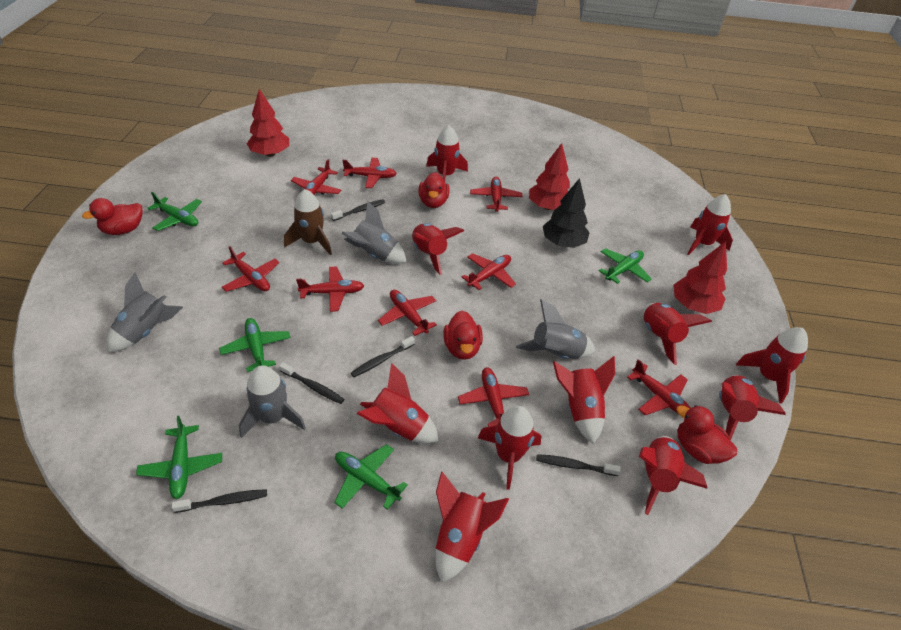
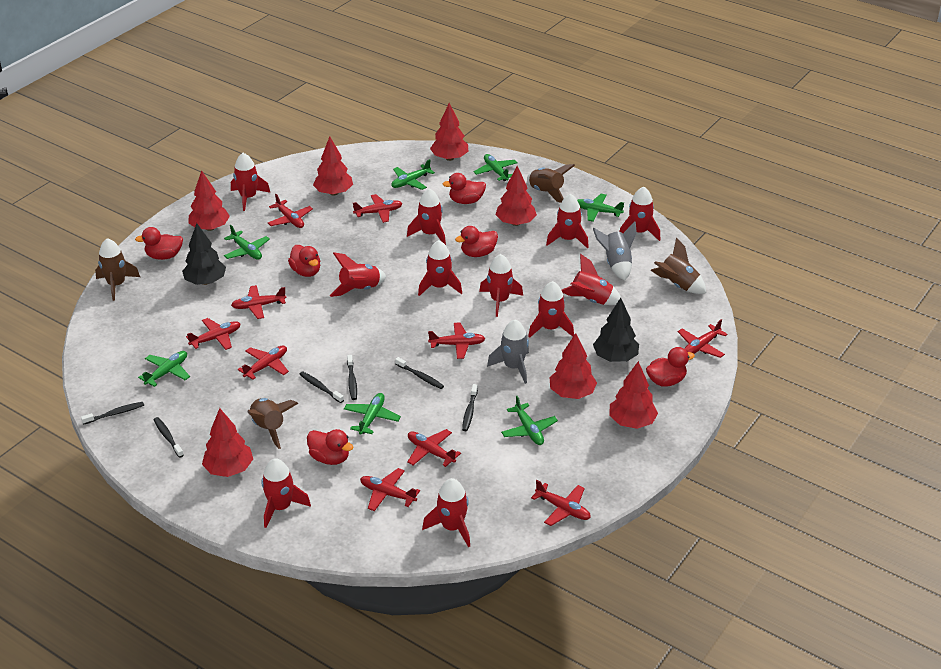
black toothbrush: [172,489,267,513] [279,362,344,404] [331,199,385,221] [351,336,415,377] [536,454,621,476] = 5 -> [81,402,144,425] [154,417,184,458] [299,372,344,403] [347,355,357,400] [395,357,444,389] [462,384,478,431] = 6
black tree: [543,178,589,248] = 1 -> [182,223,226,285] [593,298,639,362] = 2
brown rocket: [284,189,332,255] = 1 -> [95,238,140,301] [247,398,298,449] [527,164,575,203] [650,238,706,294] = 4
green plane: [136,416,222,499] [147,192,202,231] [219,318,291,372] [334,444,408,510] [599,248,652,284] = 5 -> [138,351,190,387] [224,225,270,260] [344,393,401,435] [391,159,435,190] [473,154,518,181] [501,396,558,445] [577,194,624,222] = 7
grey rocket: [107,272,183,352] [239,365,306,438] [341,201,406,264] [516,299,595,359] = 4 -> [487,320,529,384] [593,221,637,280] = 2
red duck: [82,198,143,235] [418,172,450,208] [443,311,483,360] [676,405,737,464] = 4 -> [135,227,183,260] [288,245,320,277] [307,429,353,465] [442,173,486,204] [455,226,498,257] [646,347,695,387] = 6
red plane: [221,246,279,292] [291,159,341,195] [296,266,364,312] [342,158,397,188] [378,290,437,336] [458,367,529,427] [462,253,516,290] [470,177,523,212] [627,359,691,415] = 9 -> [186,318,240,350] [231,285,286,319] [238,345,289,380] [268,194,313,228] [353,194,403,223] [360,468,420,511] [407,429,461,467] [428,323,485,359] [531,480,591,526] [678,319,728,358] = 10
red tree: [247,89,289,157] [529,143,570,210] [673,241,727,314] = 3 -> [188,170,230,231] [202,408,253,477] [313,136,353,196] [430,103,468,161] [496,166,537,226] [549,333,597,399] [609,361,658,429] = 7

